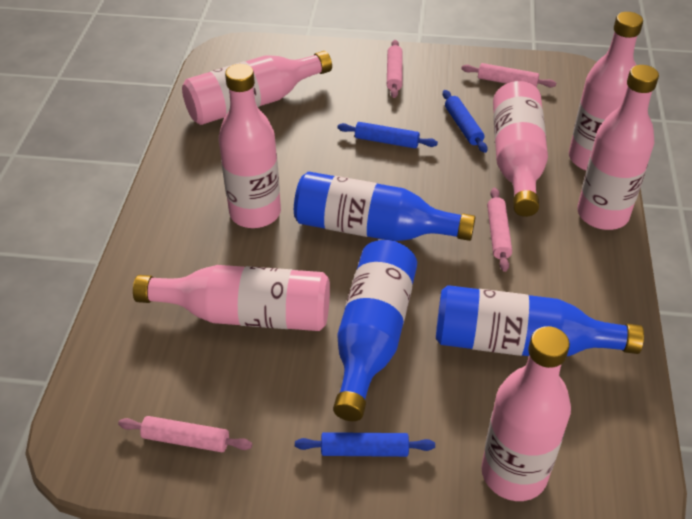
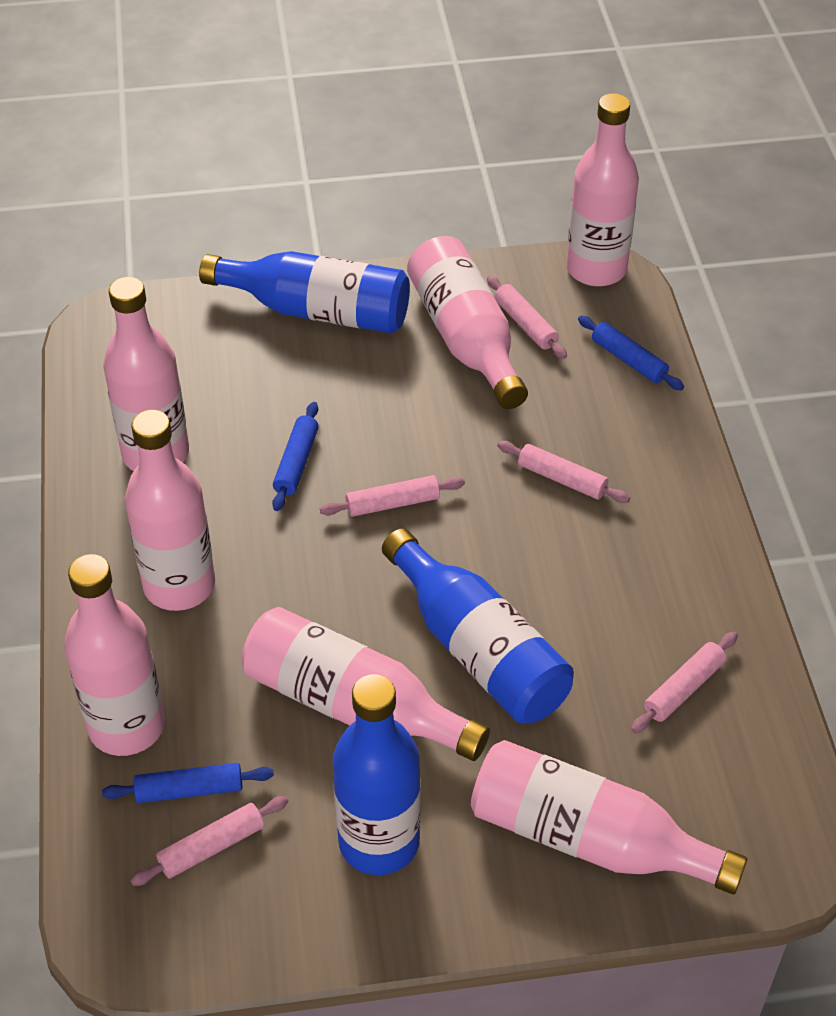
pink rolling pin: [118,416,252,452] [387,40,403,98] [461,63,556,87] [487,187,512,272] = 4 -> [130,796,288,886] [320,475,465,517] [487,276,567,359] [497,441,630,503] [631,632,738,733] = 5

